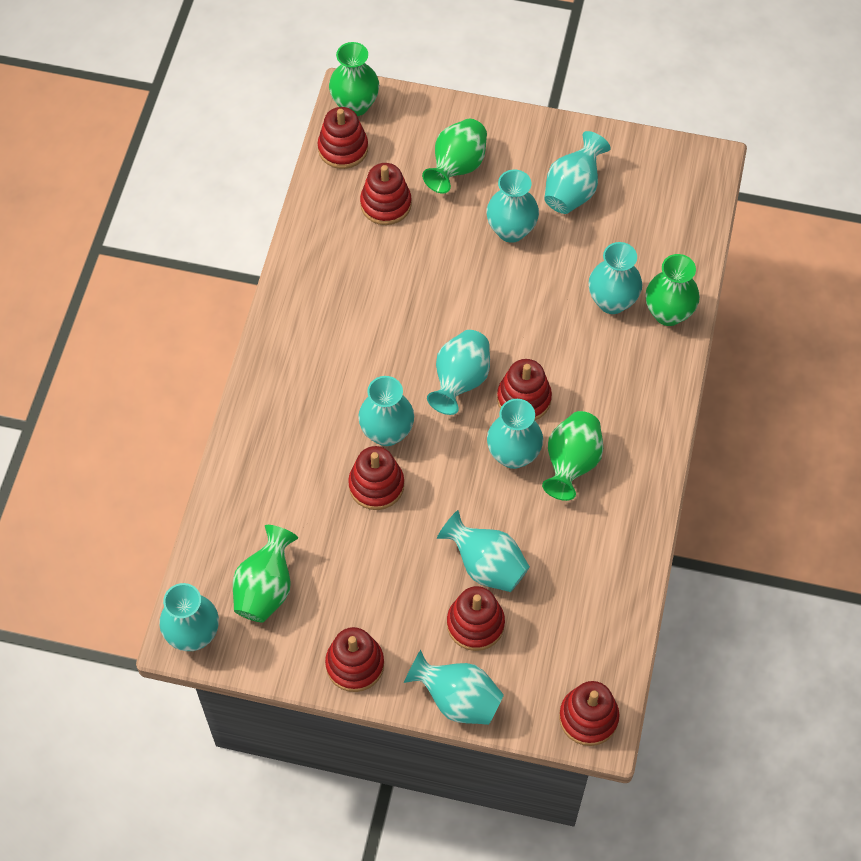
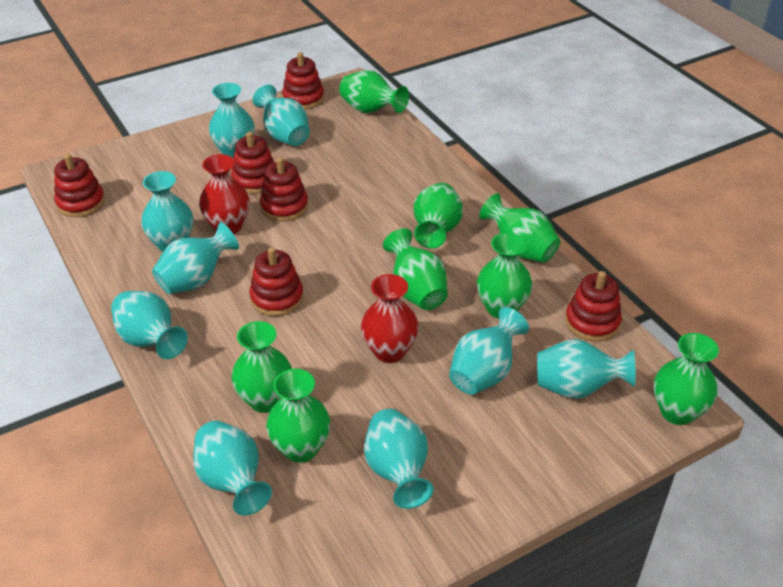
green vase: [233,525,298,623] [329,42,379,116] [422,119,487,194] [542,411,603,501] [646,254,700,326] = 5 -> [232,321,292,413] [266,369,330,463] [340,70,409,113] [383,228,448,310] [413,183,463,248] [477,233,532,319] [479,193,560,263] [654,333,719,425] = 8
red stacking toy: [317,107,368,169] [325,627,384,692] [348,446,404,510] [360,163,412,225] [447,586,505,651] [497,359,552,420] [559,681,619,746] = 7 -> [54,154,105,217] [231,132,274,194] [249,247,304,316] [260,157,308,221] [282,52,324,109] [565,271,622,342] = 6
red vase: none = 0 -> [199,154,250,234] [361,274,419,363] = 2

